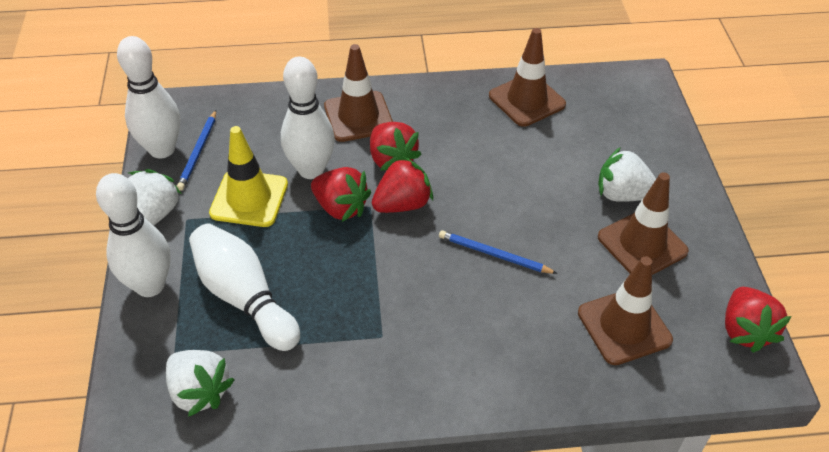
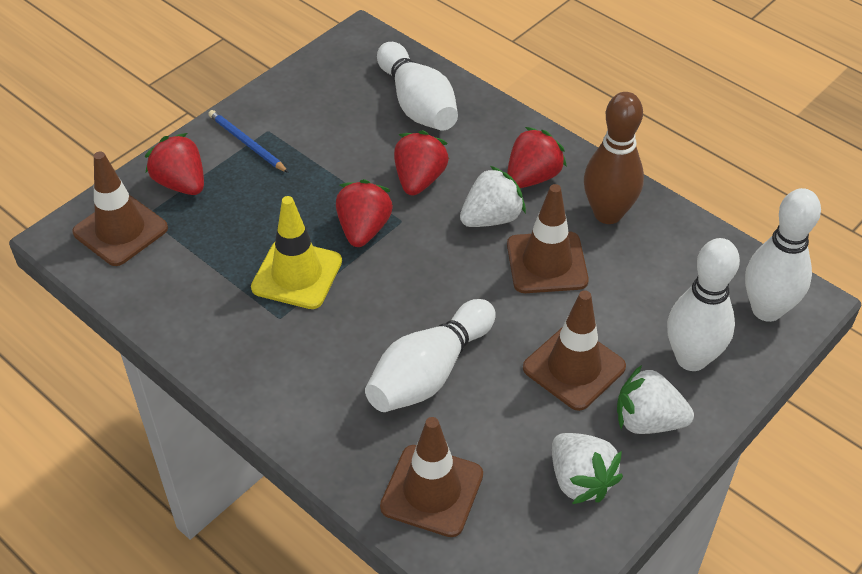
blue pencil: [177,110,216,191] [439,230,558,274] = 2 -> [208,110,289,173] = 1
brown bowling pin: none = 0 -> [584,92,644,224] = 1

